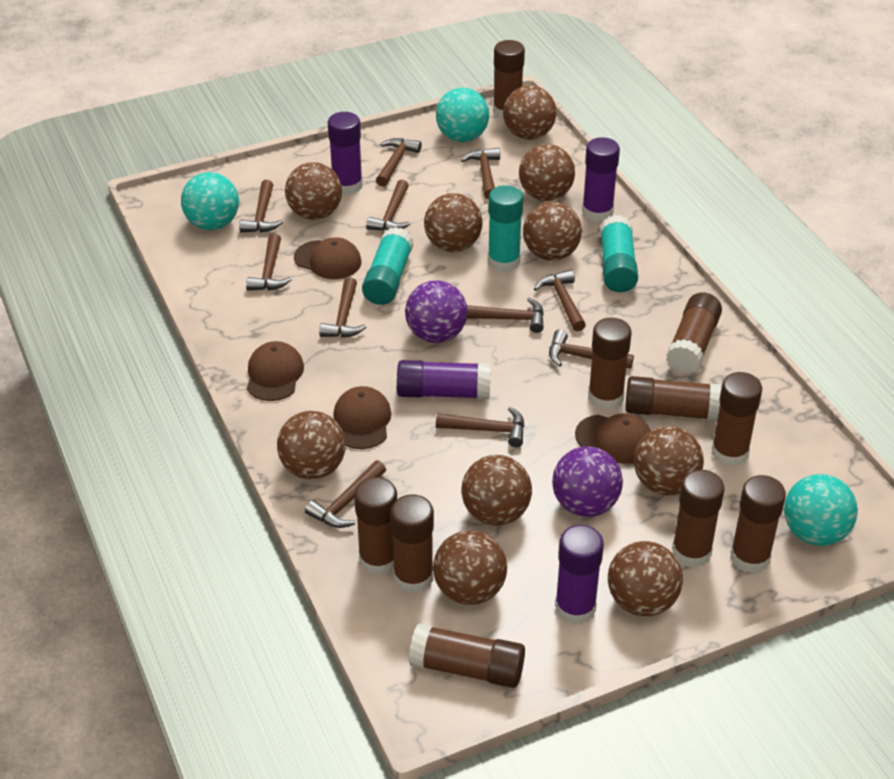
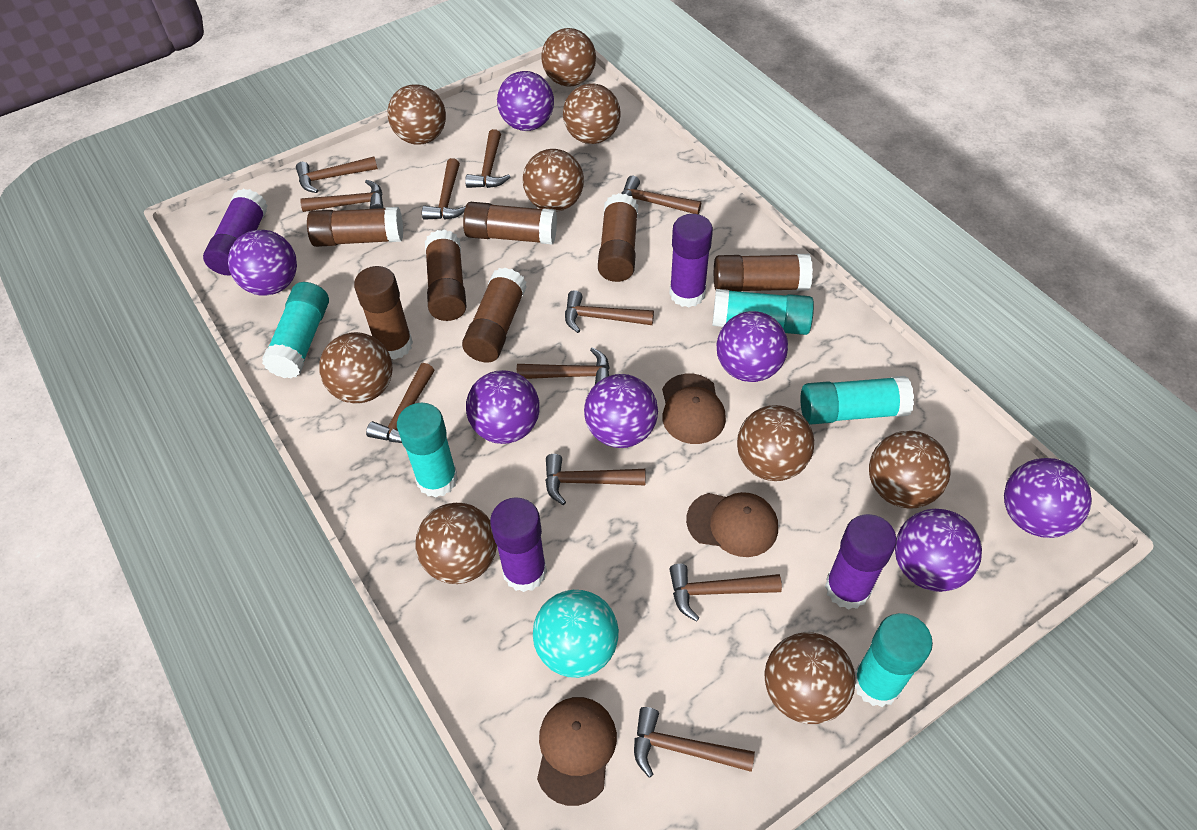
brown ball: [277,411,346,479] [285,162,342,220] [424,193,482,252] [433,530,507,605] [461,455,532,526] [503,85,557,140] [519,144,575,201] [523,201,582,261] [608,541,683,616] [634,426,704,496] = 10 -> [319,332,392,404] [388,84,446,145] [415,503,497,584] [523,149,584,212] [541,28,596,87] [563,83,621,144] [737,405,814,481] [764,632,855,724] [869,431,951,509] = 9
brown cap: [247,341,304,401] [294,237,362,279] [333,386,391,449] [575,413,651,464] = 4 -> [537,697,617,806] [662,374,726,444] [686,492,778,557] = 3
brown glue stick: [354,477,397,575] [390,494,434,593] [409,624,525,688] [493,40,525,119] [588,318,632,410] [625,376,722,421] [666,292,722,374] [672,470,724,568] [711,372,762,467] [730,475,786,574] = 10 -> [307,207,403,247] [354,266,413,360] [425,229,467,321] [462,268,527,363] [463,202,557,244] [598,193,638,282] [714,254,813,292] = 7
purple ball: [405,280,468,343] [552,446,623,517] = 2 -> [228,230,297,296] [466,370,540,444] [497,71,554,131] [584,374,658,448] [717,311,788,382] [895,509,982,592] [1004,458,1092,538] = 7
turquoise ball: [181,172,239,230] [436,88,489,142] [784,474,858,546] = 3 -> [533,590,619,678] = 1
turquoise glue stick: [362,227,414,305] [488,185,523,272] [600,215,638,292] = 3 -> [262,282,329,378] [397,403,458,498] [712,289,814,335] [800,376,914,425] [855,613,933,707] = 5

